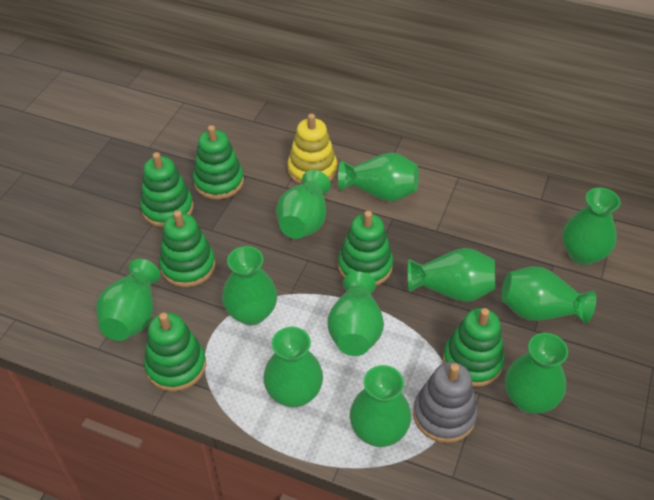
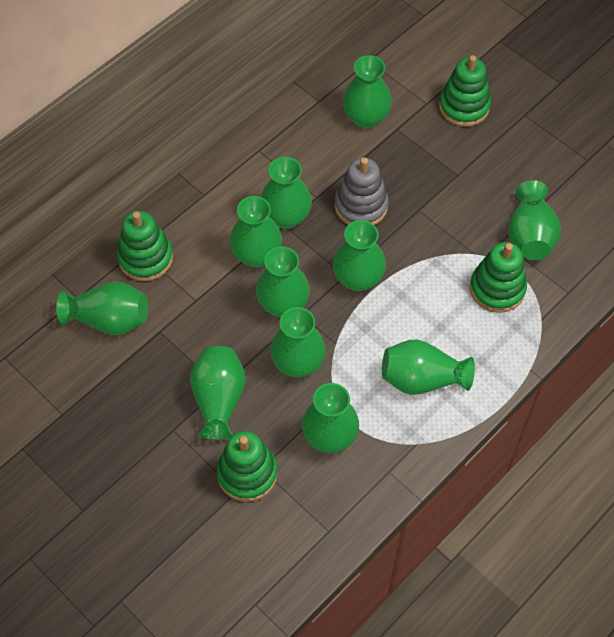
green stacking toy: [140,152,194,227] [144,313,206,392] [159,210,216,287] [193,125,244,200] [338,211,393,286] [443,308,505,387] = 6 -> [117,211,173,281] [217,431,278,502] [439,55,491,127] [470,242,527,313] = 4
yellow stacking toy: [287,114,337,185] = 1 -> none = 0

